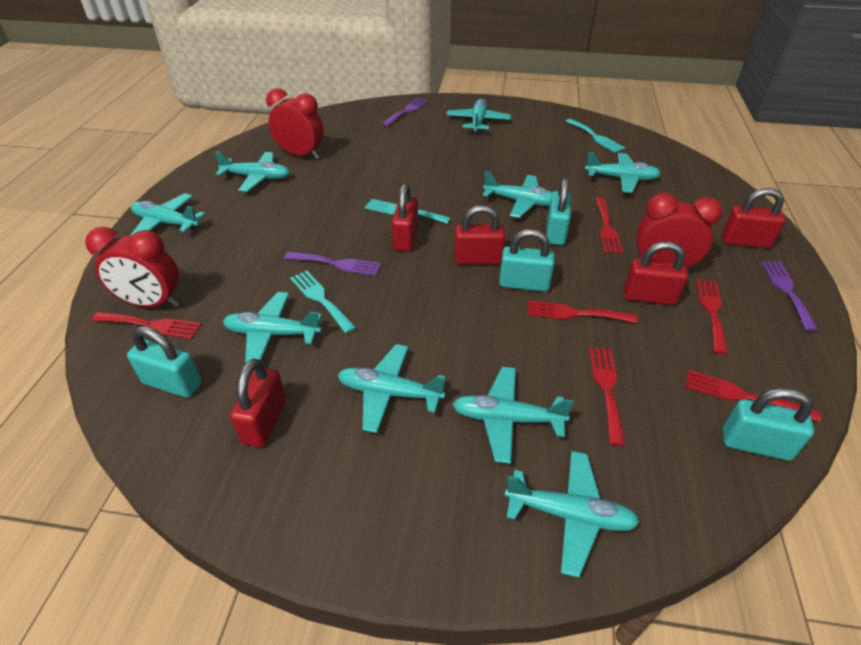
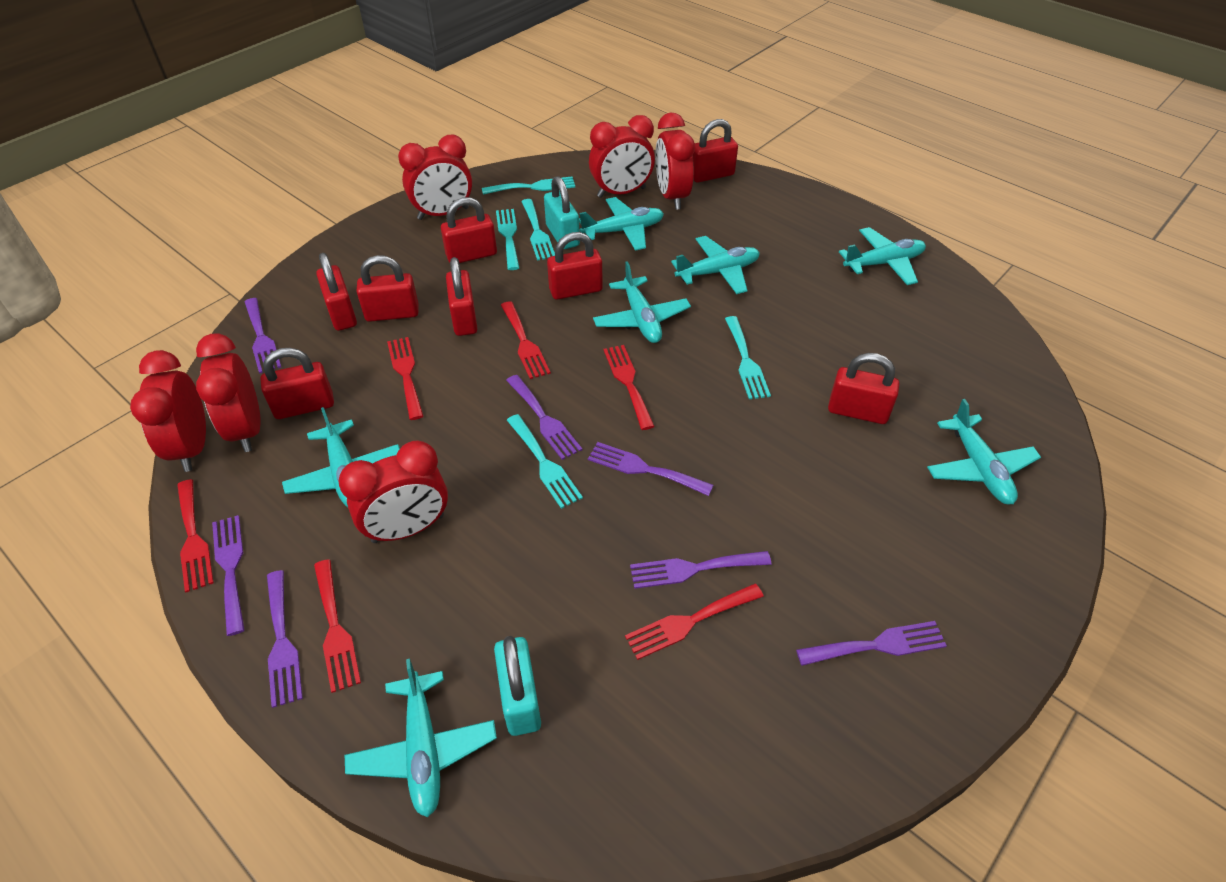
purple fork: [284,252,381,276] [382,98,429,126] [761,261,818,332] = 3 -> [212,515,245,636] [245,298,281,374] [267,570,303,708] [506,375,582,460] [588,442,713,496] [630,551,771,589] [796,621,947,666] = 7
red clock: [85,227,180,307] [266,88,324,159] [636,193,723,272] = 3 -> [130,350,206,472] [196,333,261,452] [339,440,448,543] [398,135,472,220] [589,115,655,198] [655,113,695,210] = 6
red padlock: [230,358,286,447] [392,183,418,252] [454,205,505,264] [624,241,688,305] [722,188,785,248] = 5 -> [260,348,334,419] [316,253,357,331] [356,255,419,322] [441,197,497,263] [446,257,478,336] [547,232,603,300] [693,119,738,183] [828,353,899,424] = 8
turquoise fork: [290,270,356,334] [365,199,451,224] [565,119,625,153] = 3 -> [482,177,575,195] [496,209,519,270] [507,414,583,509] [521,199,555,260] [725,316,771,399] = 5
turquoise padlock: [127,326,202,398] [499,229,555,292] [546,177,571,245] [723,388,814,461] = 4 -> [494,636,541,736] [544,176,580,249] = 2
turquoise plane: [130,193,205,236] [215,151,290,192] [223,292,322,363] [338,344,445,433] [446,99,511,134] [452,367,574,464] [483,171,553,218] [505,451,640,578] [585,152,661,193] = 9 -> [282,407,400,507] [345,659,497,817] [579,197,664,251] [593,261,691,343] [671,236,760,294] [839,227,926,285] [927,399,1041,505] = 7

